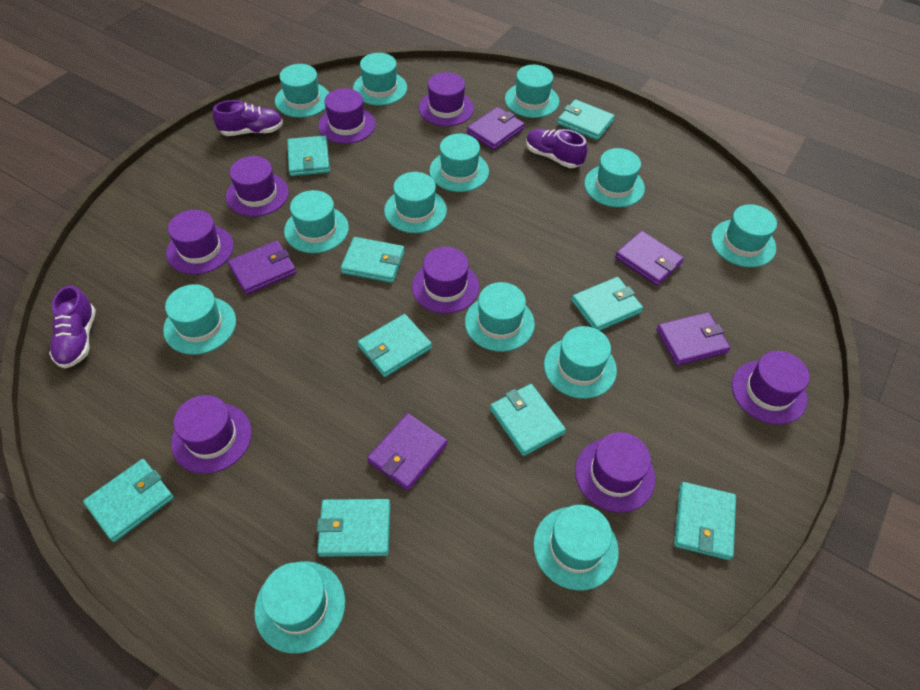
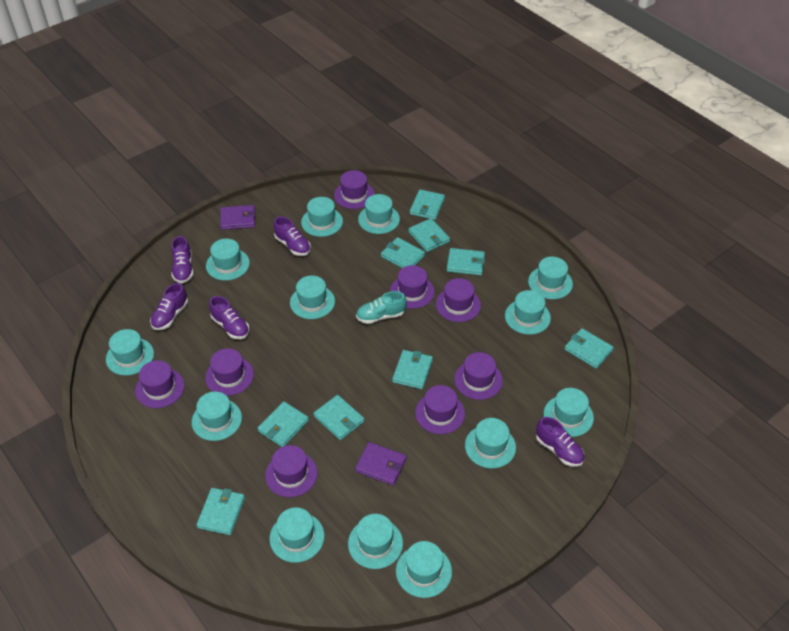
purple shoe: [49,285,96,368] [213,100,283,136] [526,129,587,168] = 3 -> [150,283,188,330] [171,236,194,283] [209,296,249,339] [273,216,311,256] [536,417,584,467] = 5
purple wallet: [228,241,296,295] [367,413,447,491] [467,107,525,150] [615,231,684,286] [657,312,730,366] = 5 -> [220,205,255,230] [355,442,407,485] = 2
turquoise shoe: none = 0 -> [356,291,407,324] = 1

